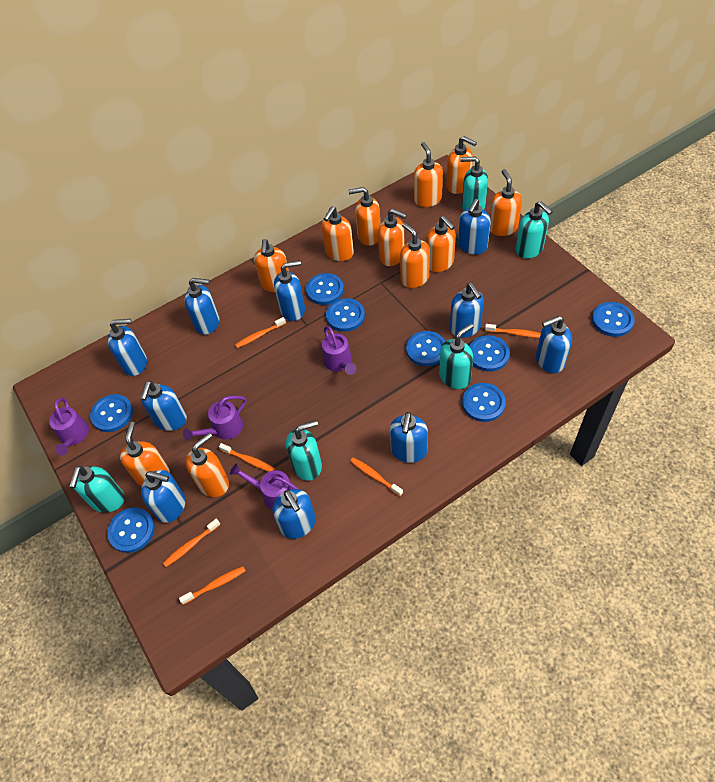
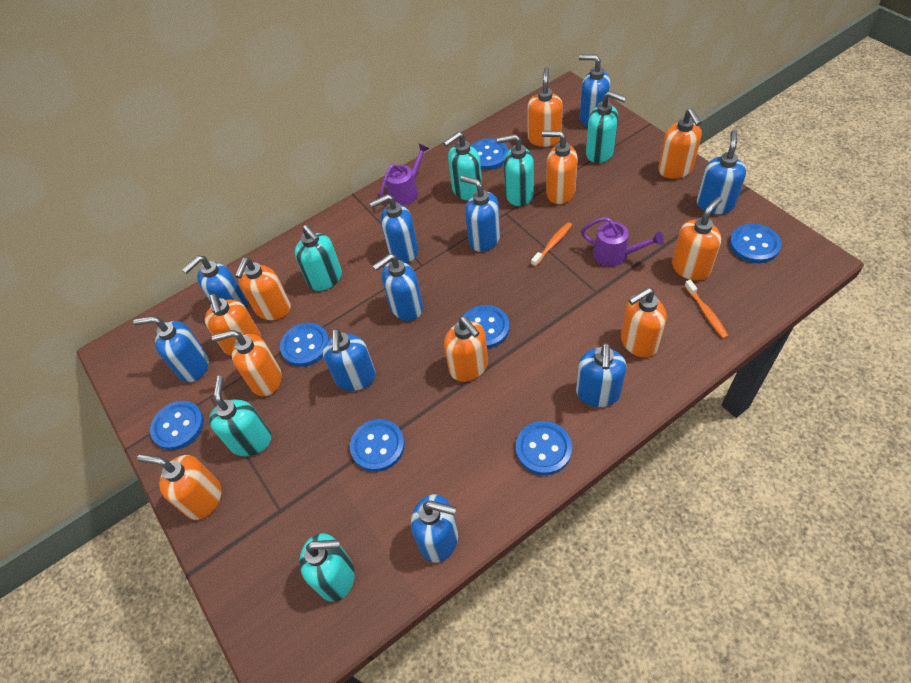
blue button: [90,394,133,432] [107,507,155,553] [306,273,344,305] [326,298,365,332] [406,331,445,366] [462,383,506,422] [469,335,510,372] [592,302,635,337] = 8 -> [150,401,204,450] [280,323,329,367] [350,419,405,472] [463,305,510,349] [471,138,508,170] [516,421,572,475] [729,224,781,263] = 7
orange soap dispenser: [120,422,170,486] [185,433,229,497] [254,239,289,292] [322,206,354,261] [348,187,381,246] [378,209,407,266] [400,223,430,288] [414,142,443,207] [426,216,456,272] [446,136,477,194] [490,169,522,236] = 11 -> [137,454,221,520] [205,294,261,356] [212,330,282,396] [235,257,291,320] [444,316,488,382] [527,67,563,147] [542,131,578,204] [621,287,666,358] [658,108,702,179] [672,197,722,281] = 10
orange toothbrush: [163,519,220,567] [179,566,245,605] [219,443,275,472] [235,317,286,348] [350,457,403,496] [485,324,541,338] = 6 -> [531,222,572,267] [685,280,728,339] = 2
purple watering can: [49,398,89,456] [183,396,246,441] [230,463,299,510] [322,326,357,375] = 4 -> [380,144,430,206] [581,217,664,267] = 2
turquoise soap dispenser: [69,465,125,513] [286,420,322,481] [439,323,474,389] [461,157,488,211] [516,201,553,258] = 5 -> [209,376,271,456] [295,225,342,291] [299,533,355,602] [443,132,482,201] [497,134,534,206] [586,91,627,163] = 6

